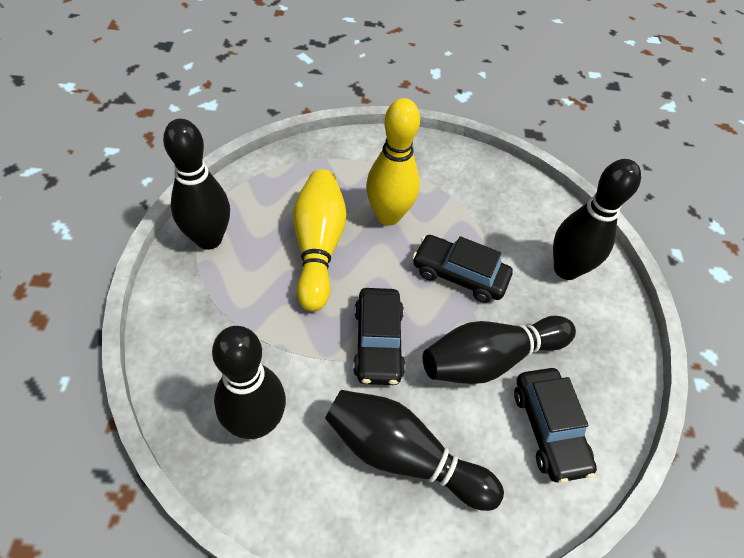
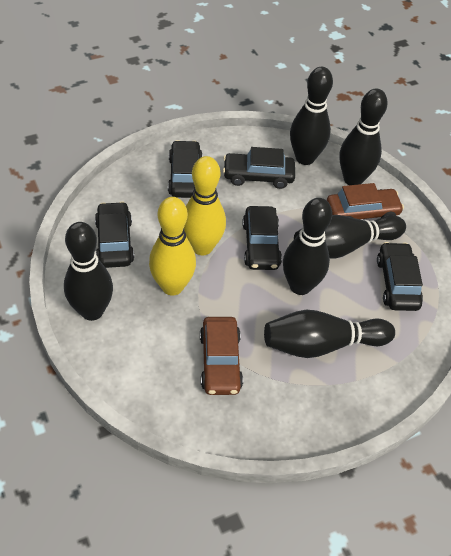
black bowling pin: [163,119,230,250] [212,326,286,439] [325,390,504,511] [423,316,576,384] [553,159,641,280] = 5 -> [64,222,113,321] [264,310,395,358] [283,198,332,295] [290,67,333,165] [294,215,406,259] [339,89,388,185] = 6
black car: [353,288,405,385] [413,235,513,303] [514,368,597,483] = 3 -> [95,202,134,268] [168,140,203,198] [223,147,295,189] [242,206,282,270] [377,242,423,311] = 5
brown car: none = 0 -> [200,317,243,395] [327,183,404,219] = 2

